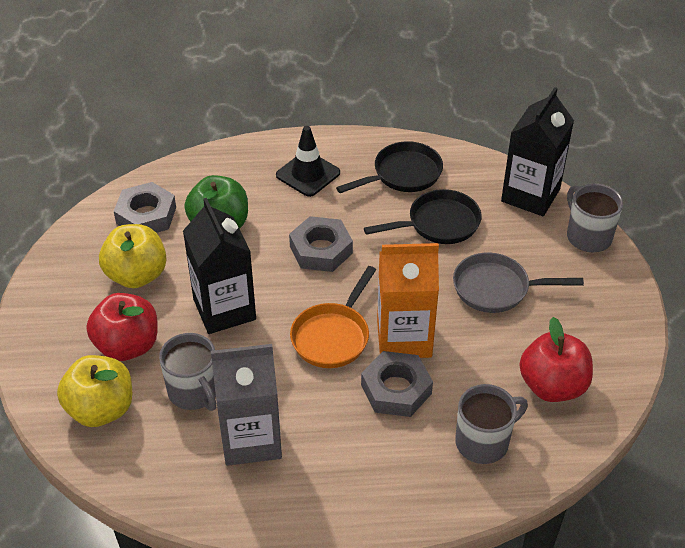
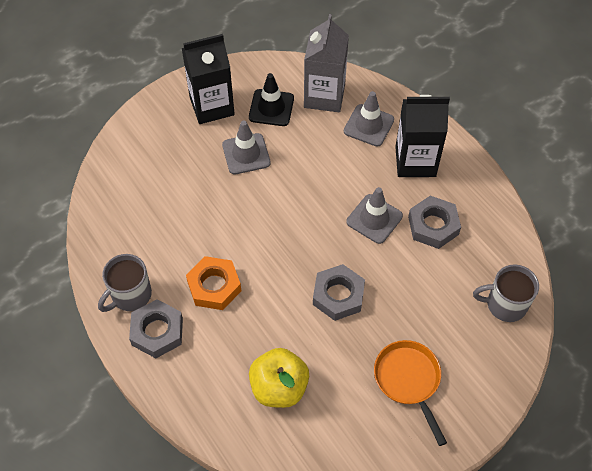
black pan: [336,141,443,193] [364,189,482,244] = 2 -> none = 0
green apple: [185,175,248,229] = 1 -> none = 0
grey mug: [159,333,217,411] [455,384,528,464] [567,184,623,252] = 3 -> [98,254,152,312] [473,265,539,322] = 2
grey pan: [453,253,584,313] = 1 -> none = 0
grey traffic cone: none = 0 -> [222,121,271,175] [344,91,394,147] [346,187,403,244] = 3
orange carton: [377,243,439,358] = 1 -> none = 0
orange nut: none = 0 -> [186,256,241,310] = 1
red apple: [87,293,158,361] [519,317,593,402] = 2 -> none = 0
yellow apple: [57,355,132,427] [99,224,167,288] = 2 -> [249,348,309,408] = 1

